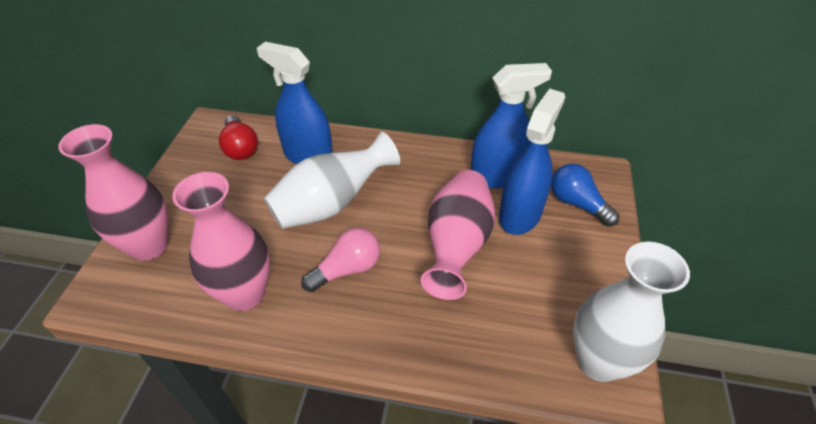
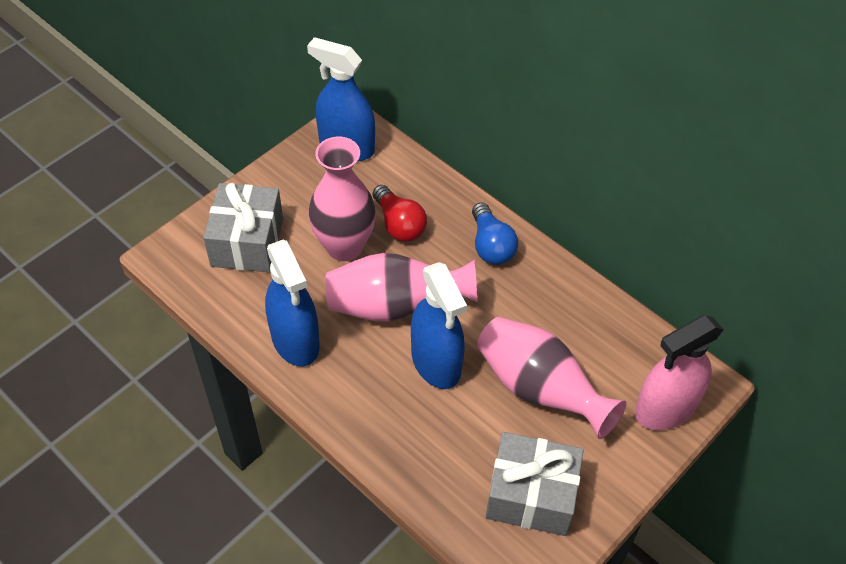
grey gift: none = 0 -> [203,183,283,272] [486,432,584,536] = 2
pink light bulb: [301,228,380,292] = 1 -> none = 0
pink spray bottle: none = 0 -> [635,315,724,430] = 1
white vase: [264,132,400,229] [573,242,690,382] = 2 -> none = 0

